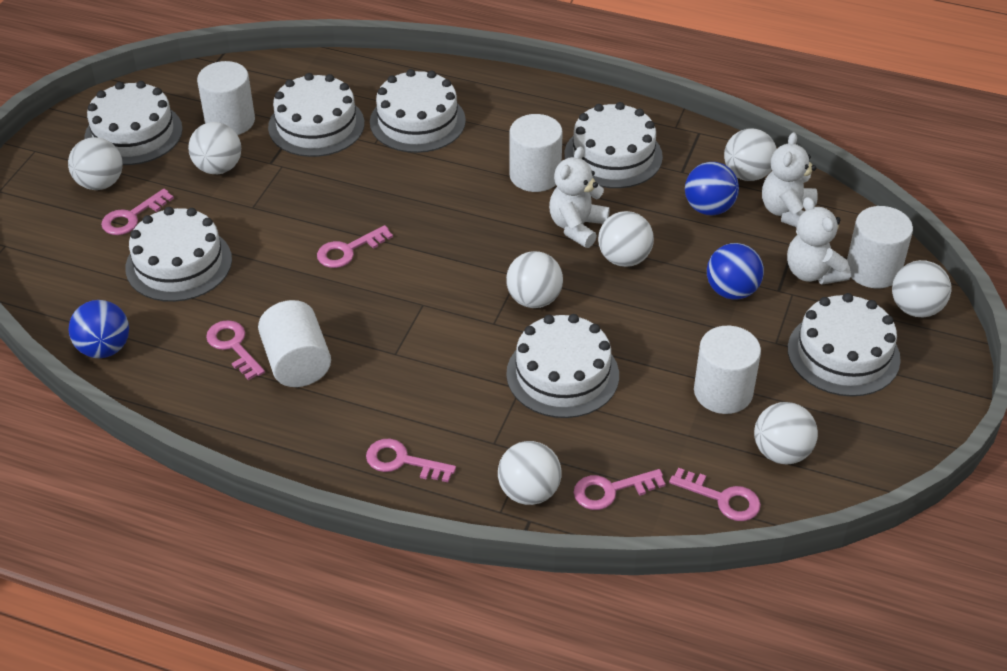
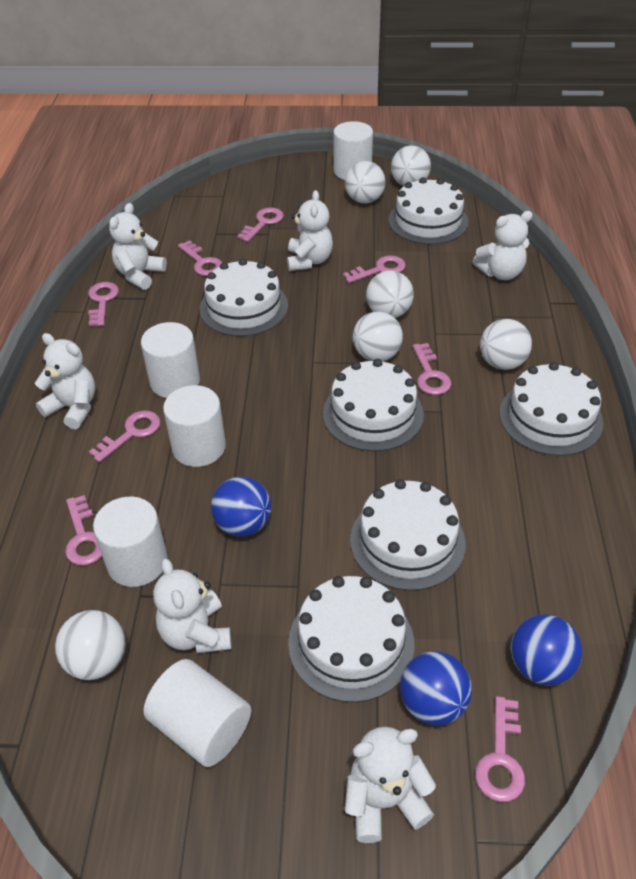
pink key: [101,189,174,235] [206,320,265,380] [317,225,393,268] [366,438,456,482] [574,469,666,510] [669,468,761,521] = 6 -> [65,495,102,566] [88,282,119,326] [89,410,160,462] [178,240,222,276] [237,208,284,242] [343,255,406,283] [413,343,451,395] [475,696,525,802] = 8
white ball: [68,137,123,190] [188,122,241,174] [498,441,562,505] [506,251,563,308] [598,211,654,267] [724,128,777,181] [754,402,818,465] [892,260,952,317] = 8 -> [55,610,126,680] [345,161,386,203] [353,311,403,361] [366,270,414,318] [391,146,431,186] [480,319,532,370] = 6
white cake: [84,81,183,165] [125,207,232,302] [268,73,365,157] [370,69,466,153] [506,314,619,418] [564,102,663,188] [788,293,901,397] = 7 -> [200,259,288,336] [288,576,415,703] [323,359,424,451] [350,479,466,591] [388,177,468,244] [499,362,603,456] = 6
white teddy bear: [549,146,610,248] [762,132,818,227] [787,197,851,285] = 3 -> [35,333,95,429] [109,203,167,290] [153,559,232,653] [287,190,333,271] [345,727,436,843] [473,211,533,280] = 6

